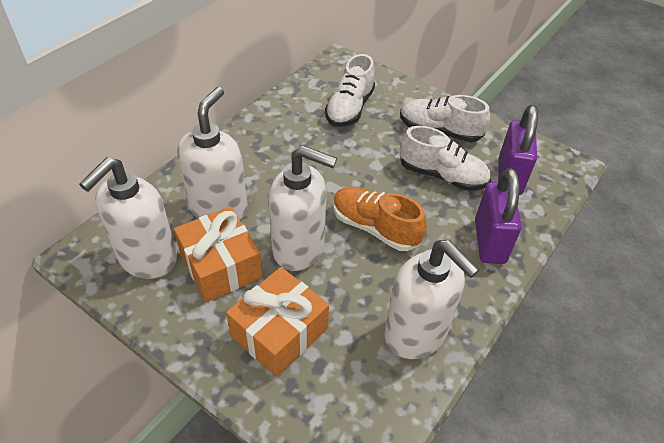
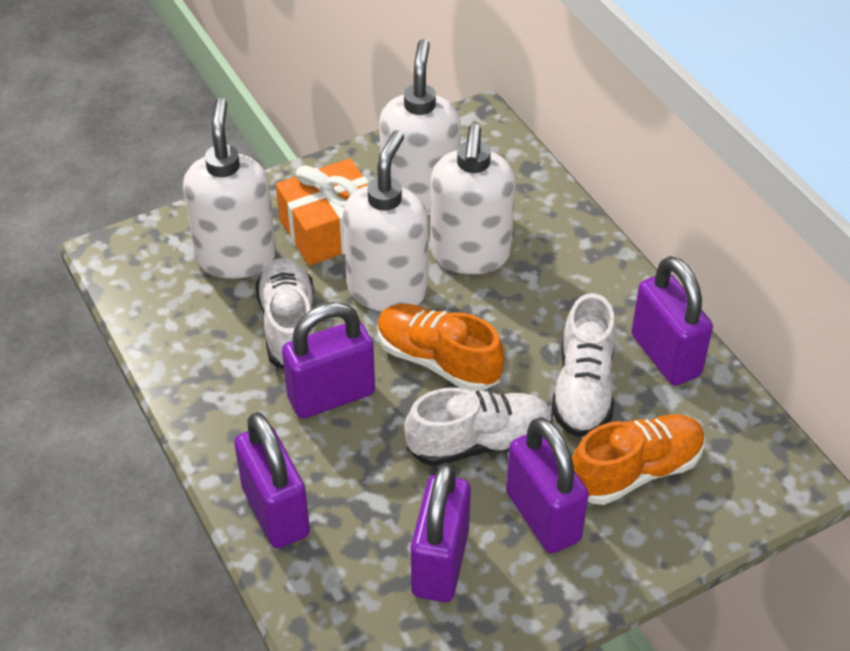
orange gift: [174,206,263,302] [226,267,329,377] = 2 -> [276,158,369,266] = 1
orange shoe: [333,186,427,251] = 1 -> [377,304,504,391] [572,414,705,505] = 2
purple padlock: [475,168,522,264] [498,105,538,195] = 2 -> [234,412,310,548] [282,302,375,419] [411,463,471,602] [506,417,589,554] [631,256,713,386] = 5

